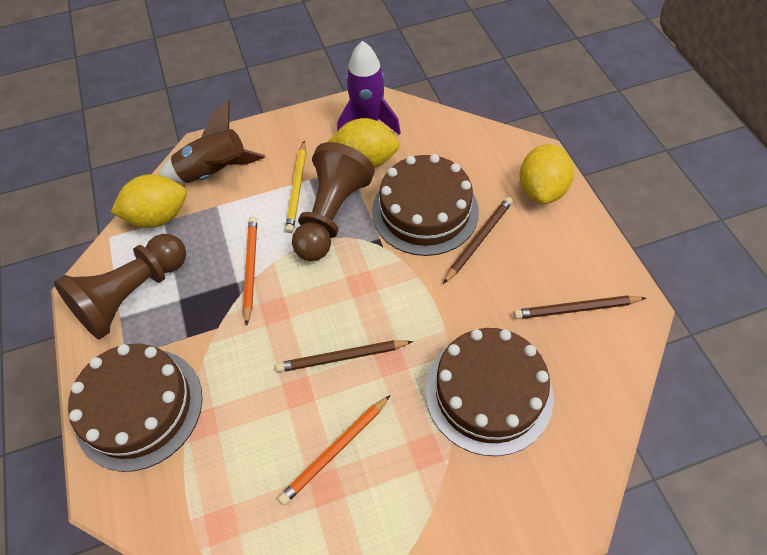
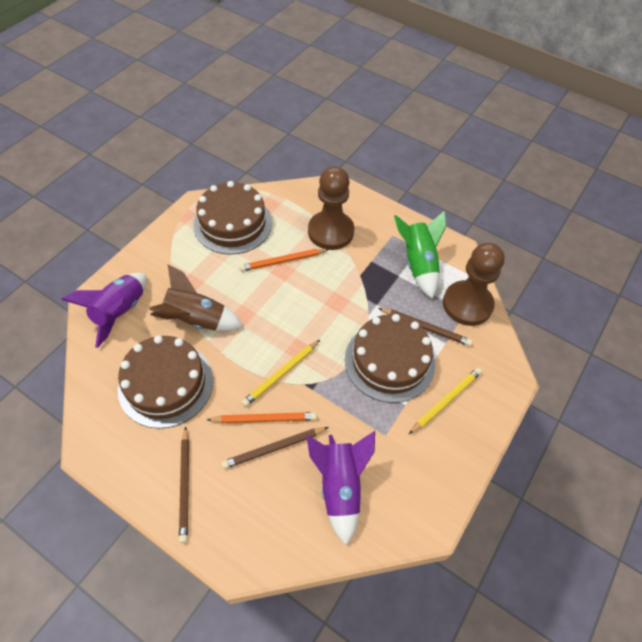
green rocket: none = 0 -> [394,210,446,299] = 1
purple rocket: [337,41,401,135] = 1 -> [61,273,147,348] [306,431,375,545] = 2
yellow lemon: [111,174,187,228] [328,118,400,168] [520,144,574,204] = 3 -> none = 0
yellow pencil: [285,141,306,233] = 1 -> [242,340,320,407] [409,368,482,434] = 2

